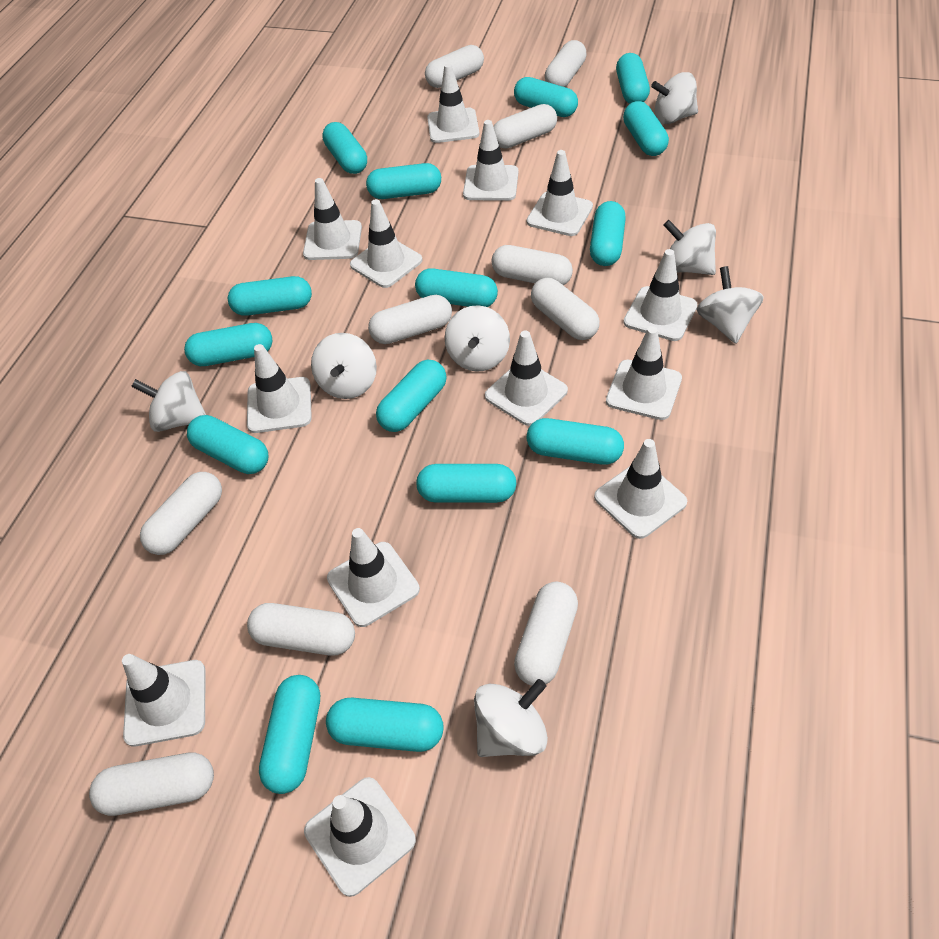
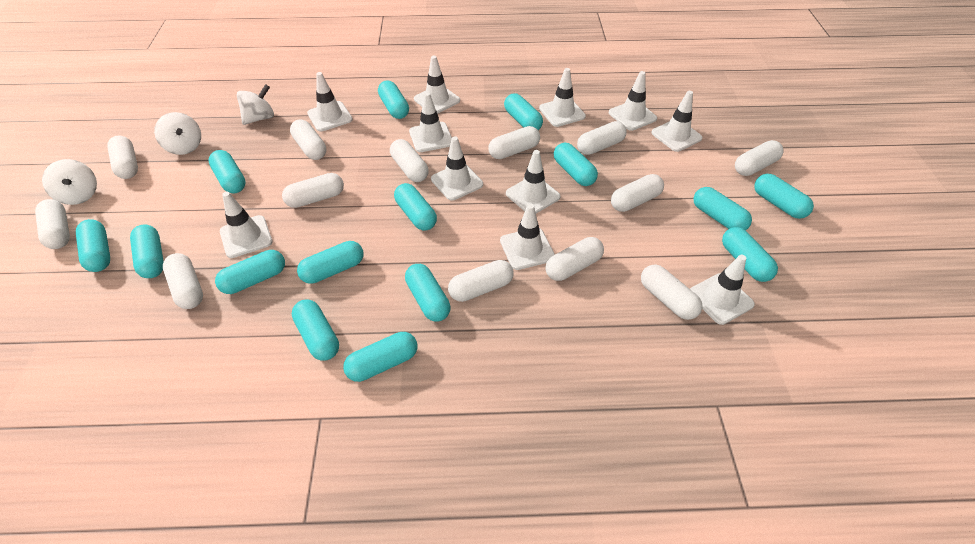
white capsule: [89,752,214,816] [140,472,222,555] [247,603,355,655] [368,295,452,344] [425,45,484,88] [491,245,573,286] [493,104,557,148] [514,582,578,686] [531,278,600,340] [545,40,587,87] = 10 -> [35,199,70,249] [107,135,138,179] [163,253,203,309] [282,173,344,208] [290,119,326,160] [390,139,429,182] [448,260,514,302] [488,126,540,159] [545,237,604,281] [577,121,627,155] [611,174,664,212] [641,264,702,320] [735,140,784,176] = 13
white spinning top: [131,371,206,432] [311,333,377,399] [445,305,510,372] [474,679,548,757] [651,72,698,124] [664,220,716,275] [696,266,764,344] = 7 -> [42,159,97,205] [154,112,201,155] [237,84,274,125] = 3
white traffic cone: [122,654,205,747] [247,344,312,433] [303,178,362,260] [304,777,416,897] [327,528,420,627] [350,199,422,288] [427,63,479,143] [463,120,519,201] [485,330,568,426] [527,150,593,236] [594,439,687,539] [606,326,682,420] [623,249,698,341] = 13 -> [220,192,273,258] [307,72,353,132] [409,92,452,152] [414,56,460,114] [431,136,483,201] [500,204,555,270] [506,150,560,214] [539,68,586,127] [609,71,657,131] [651,91,703,152] [690,255,755,325] = 11

